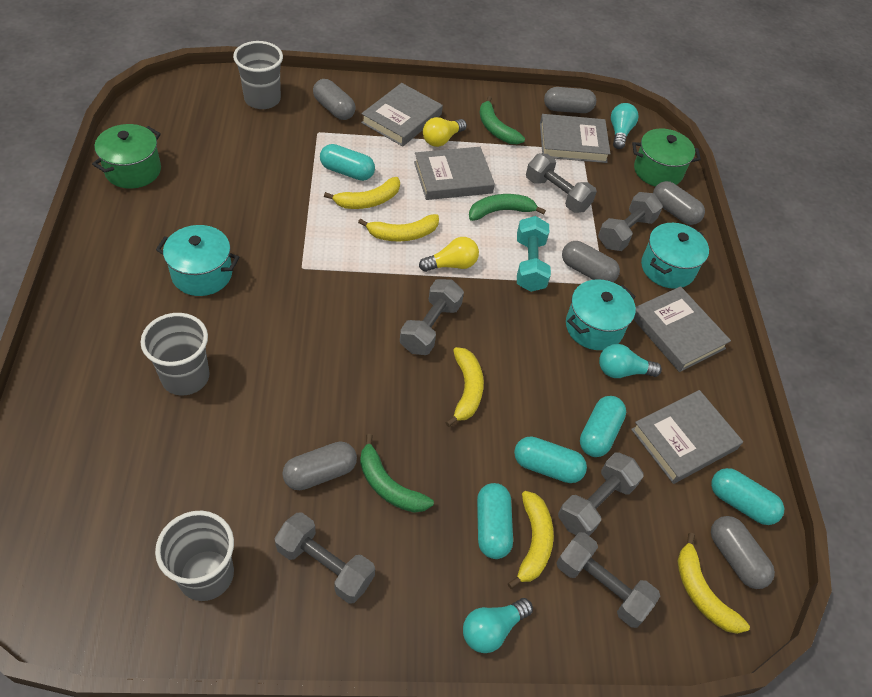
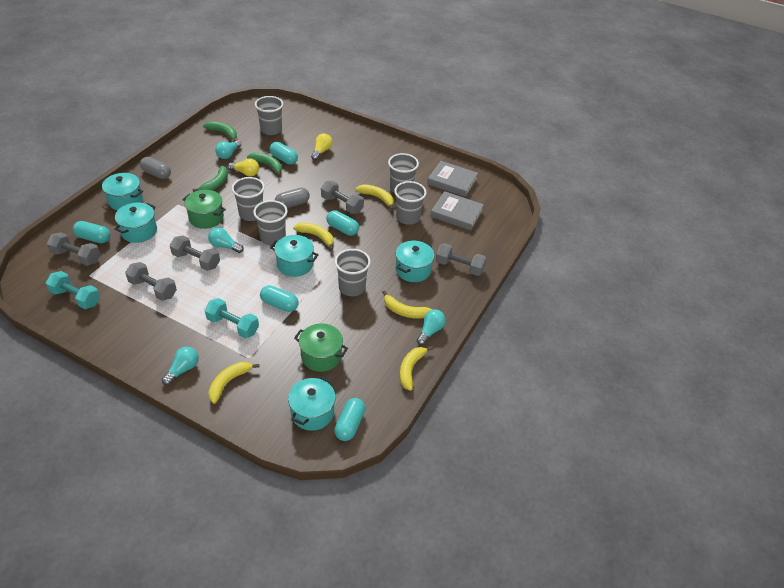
grey book: [361,83,443,146] [414,147,495,200] [540,114,611,163] [631,390,743,484] [633,286,731,372] = 5 -> [427,161,478,197] [431,191,484,230] = 2
grey capsule: [282,442,357,490] [313,79,356,120] [544,87,596,113] [562,241,620,282] [653,181,705,225] [711,516,775,589] = 6 -> [140,157,171,179] [275,188,310,208] = 2
grey cup: [140,313,210,396] [155,511,234,601] [233,41,283,109] = 3 -> [232,177,265,221] [253,200,288,246] [255,96,283,135] [335,249,371,296] [388,153,419,193] [394,181,427,225] = 6
grey dumbbell: [274,512,375,604] [400,279,464,355] [526,154,597,213] [556,532,660,628] [558,452,644,536] [598,192,663,251] = 6 -> [47,232,100,266] [125,262,177,301] [170,235,220,271] [321,181,364,214] [436,243,486,276] = 5
turquoise dumbbell: [517,216,551,292] = 1 -> [46,271,100,309] [205,298,259,338] = 2
turquoise light bulb: [463,598,533,653] [599,344,662,378] [611,103,639,149] = 3 -> [162,347,199,385] [208,228,244,253] [215,140,241,159] [417,310,446,345] = 4
turquoise pot: [156,225,240,296] [566,279,636,350] [641,223,709,289] = 3 -> [101,173,143,210] [114,202,157,243] [270,235,319,277] [288,376,336,431] [396,241,434,282] = 5

